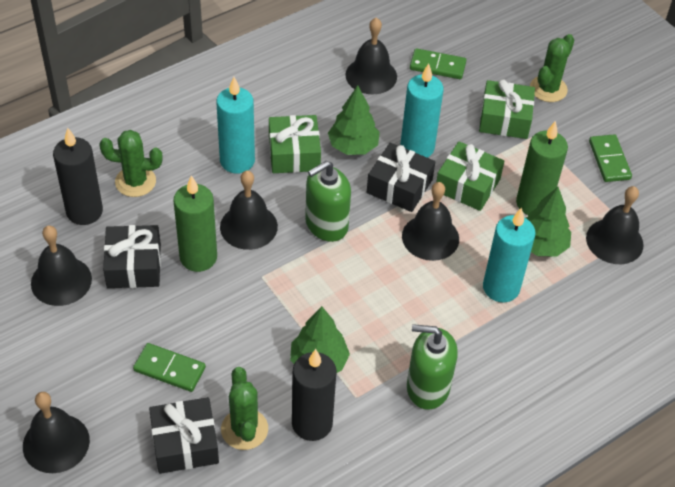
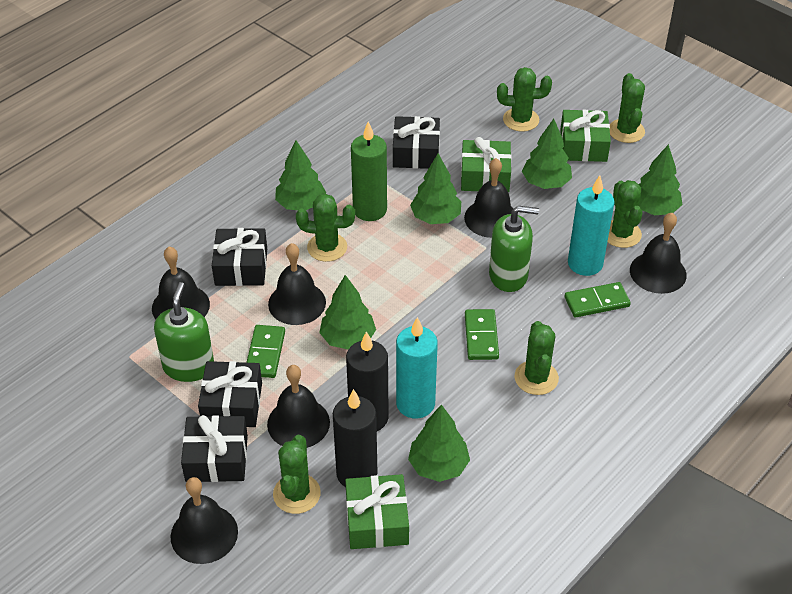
black gift: [103,225,161,288] [149,397,219,474] [367,143,435,212] = 3 -> [181,415,248,482] [198,361,262,427] [212,228,267,286] [393,116,440,169] = 4
green cactus: [99,130,163,197] [221,367,268,450] [530,34,574,102] = 3 -> [273,435,321,514] [296,194,355,262] [497,67,552,132] [515,321,559,395] [608,180,642,248] [610,73,645,143] = 6
green candle: [174,175,217,272] [516,121,568,215] = 2 -> [351,122,387,221] = 1
green tree: [290,306,350,373] [328,85,380,155] [526,187,571,257] = 3 -> [275,140,326,210] [319,275,376,350] [408,404,470,482] [410,153,461,224] [522,119,572,189] [639,144,682,215] = 6
turquoise candle: [216,77,255,174] [400,63,444,158] [483,208,536,302] = 3 -> [396,317,438,419] [568,175,615,276] = 2

